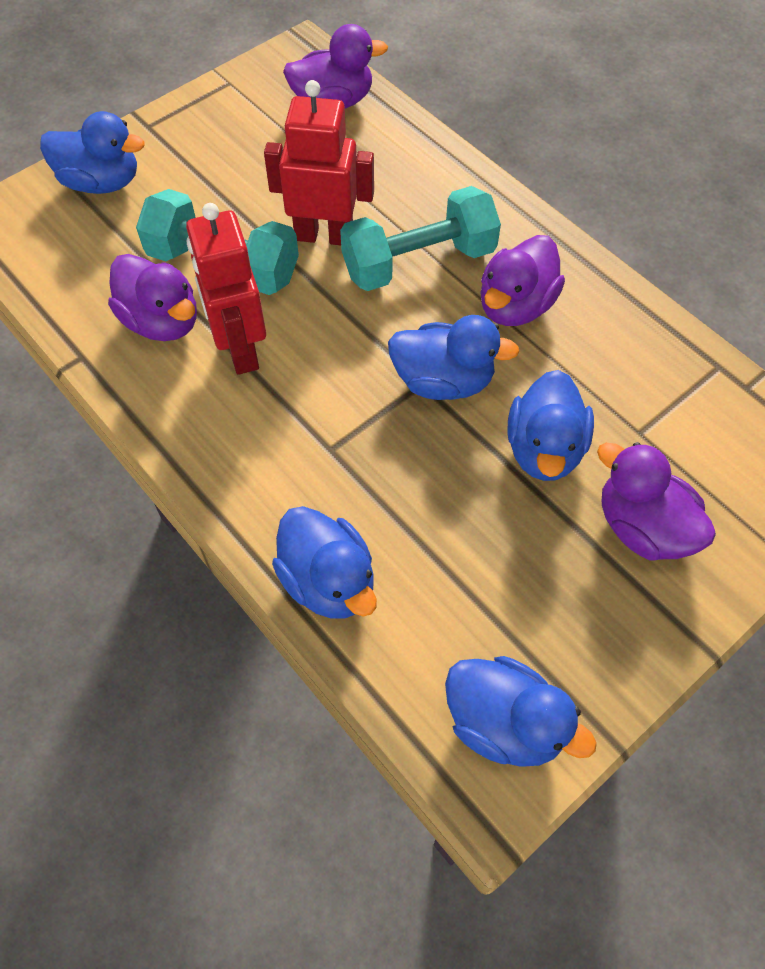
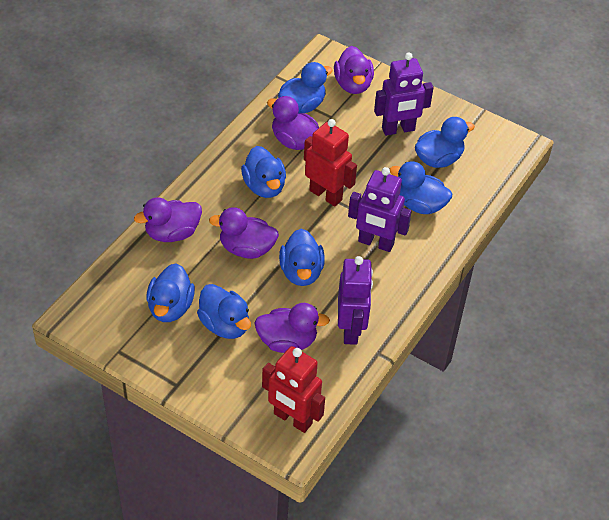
blue duck: [40,111,145,194] [272,506,377,619] [388,315,520,400] [445,656,597,767] [507,370,594,481] = 5 -> [146,263,195,322] [197,284,251,339] [241,146,286,198] [278,62,333,113] [279,229,325,286] [389,161,452,214] [415,117,475,168] = 7
purple duck: [108,254,197,341] [283,24,388,109] [480,235,565,326] [597,442,716,561] = 4 -> [134,197,202,242] [209,207,279,259] [254,303,330,353] [267,96,319,150] [334,46,374,94] = 5
purple robot: none = 0 -> [338,256,373,345] [348,167,412,252] [374,52,433,136] = 3
turquoise dumbbell: [136,189,299,295] [340,186,501,291] = 2 -> none = 0

